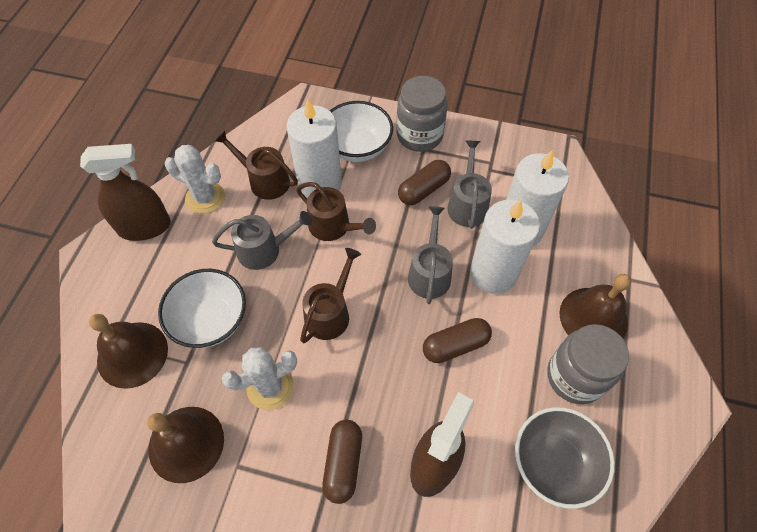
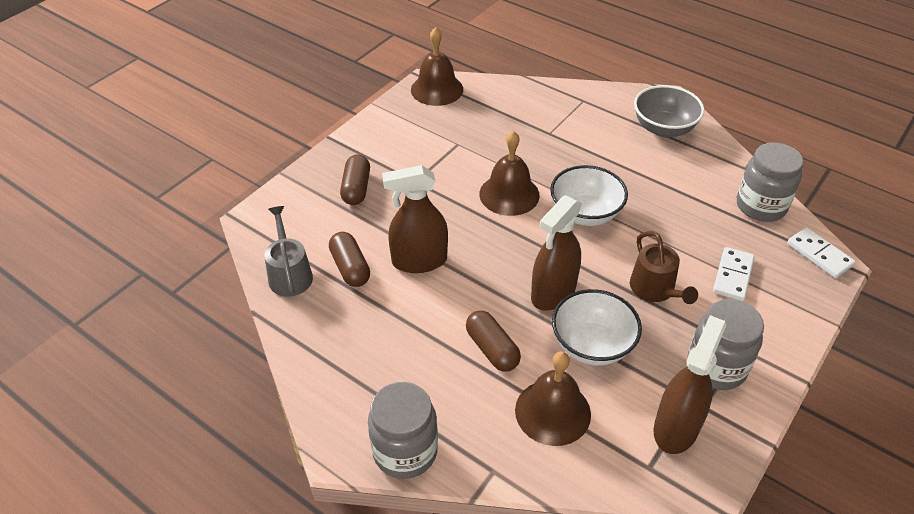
brown spray bottle: [80,144,171,241] [410,392,474,497] = 2 -> [382,165,448,273] [531,195,582,311] [653,315,726,454] = 3
brown watering can: [215,130,298,200] [296,182,376,241] [300,248,361,343] = 3 -> [630,231,698,304] = 1
grey jar: [396,76,448,152] [547,324,629,404] = 2 -> [368,382,438,479] [687,299,764,390] [737,142,804,222] = 3
grey watering can: [212,211,312,270] [408,206,453,304] [447,140,492,229] = 3 -> [264,206,313,297] = 1
white cactus: [165,145,225,214] [222,347,297,410] = 2 -> none = 0
white candle: [287,99,342,198] [470,200,540,294] [506,150,569,246] = 3 -> none = 0
white domino: none = 0 -> [713,247,755,301] [787,227,856,278] = 2

